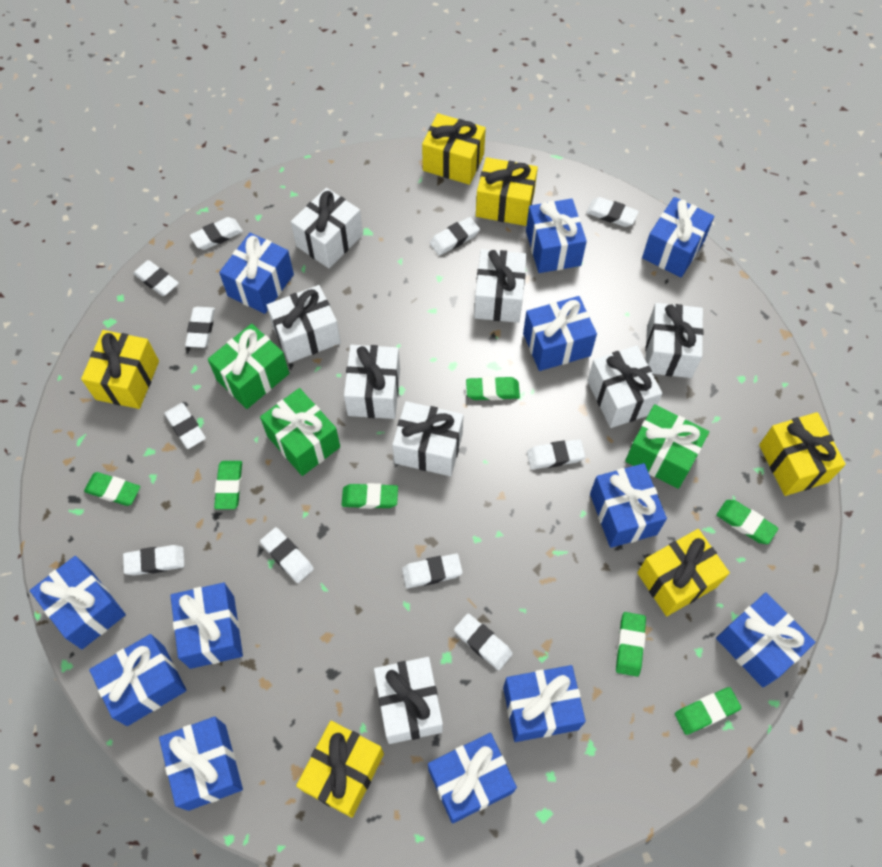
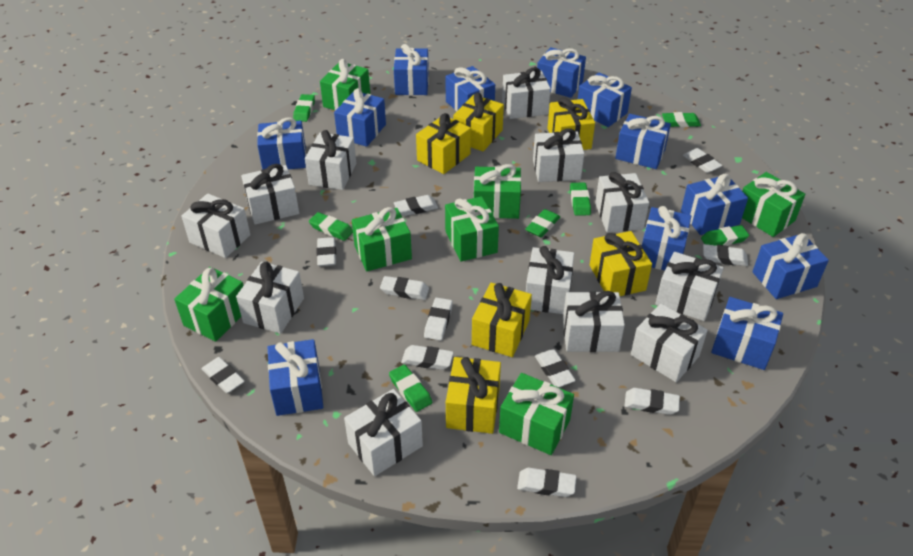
green gift: [208,324,289,409] [260,388,340,476] [625,404,709,489] = 3 -> [174,267,244,342] [320,59,370,111] [352,207,412,271] [445,196,499,262] [474,164,521,219] [499,373,574,455] [742,172,805,237] = 7
white gift: [267,285,341,363] [291,188,363,268] [344,345,400,419] [374,657,443,744] [392,401,463,476] [474,249,527,323] [587,345,662,428] [645,303,704,378] = 8 -> [181,193,251,258] [236,261,304,334] [241,164,299,225] [305,130,356,190] [344,389,423,476] [502,67,551,119] [526,246,574,314] [533,128,584,182] [563,291,625,352] [595,172,649,233] [631,304,708,382] [655,252,724,321] = 12

